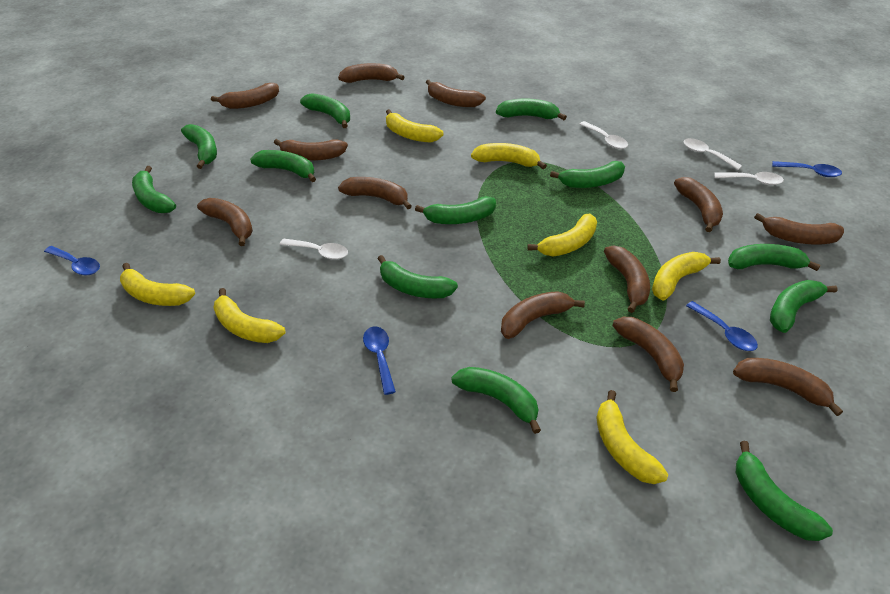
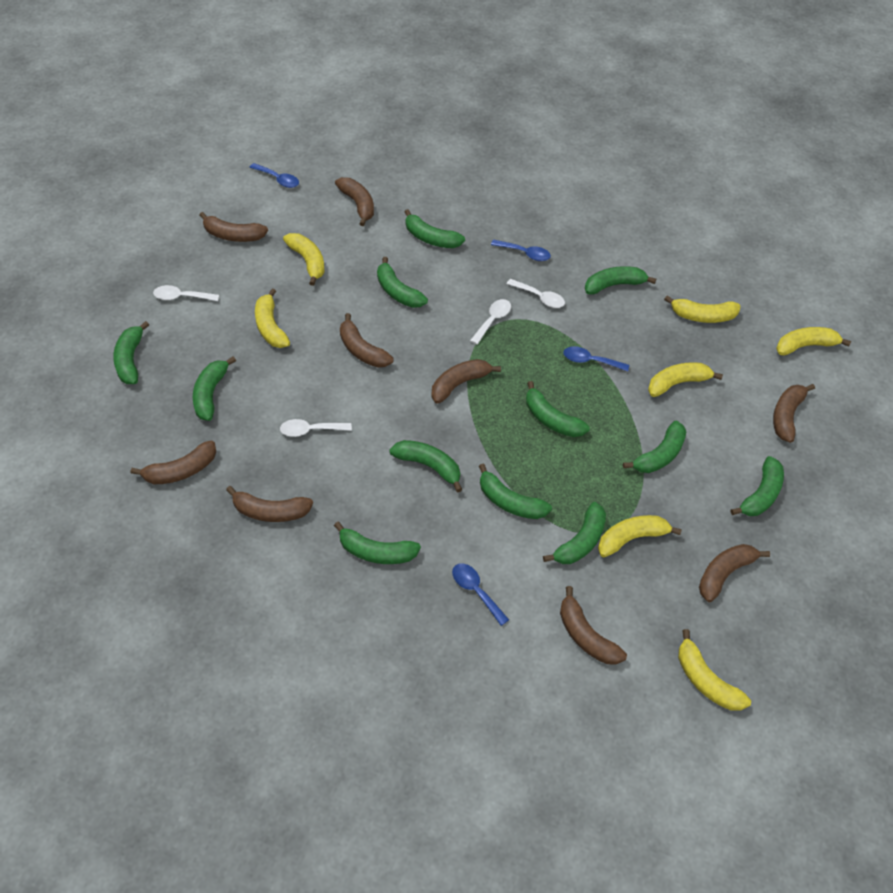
brown banana: [197,198,253,246] [211,83,279,109] [274,139,348,161] [338,63,404,83] [338,177,412,209] [426,80,486,107] [501,291,585,339] [604,245,650,313] [613,317,684,392] [674,177,723,232] [733,358,843,416] [754,213,844,245] = 12 -> [131,441,216,484] [199,212,268,242] [226,486,313,522] [335,177,374,226] [340,313,394,367] [431,359,501,404] [560,586,627,664] [699,544,770,602] [773,384,815,443] = 9

